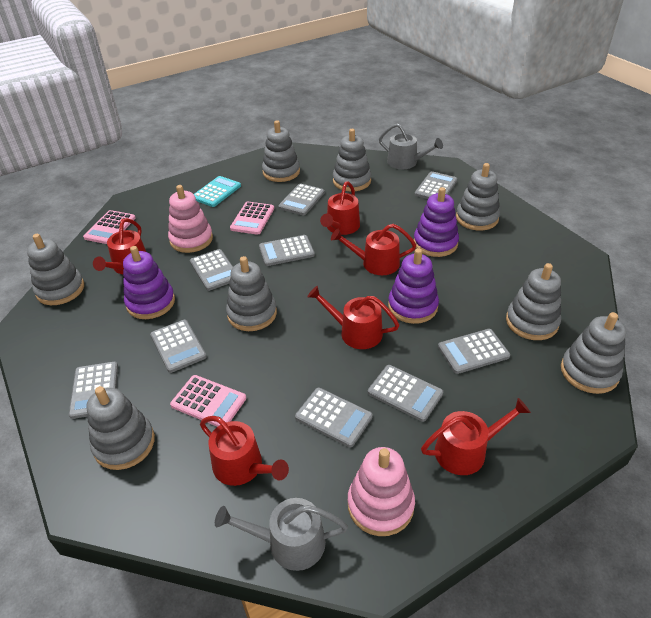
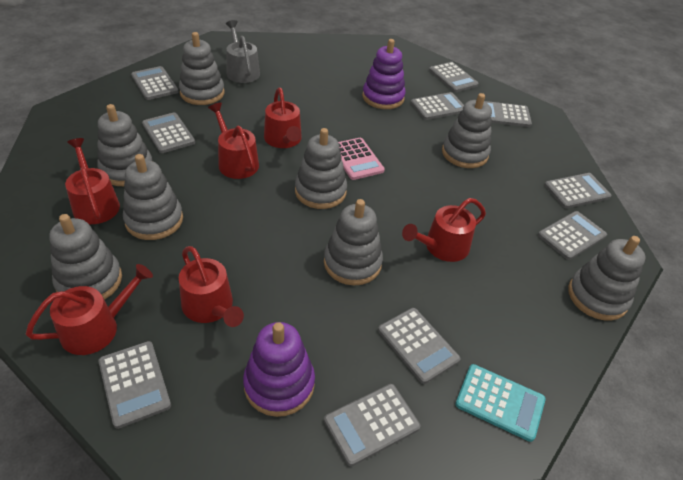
grey calculator: [69,362,118,419] [150,320,206,373] [190,249,233,291] [259,235,315,266] [278,183,325,215] [295,388,373,447] [368,365,443,422] [415,171,457,199] [438,329,510,374] = 9 -> [98,341,171,429] [131,66,179,100] [142,112,195,153] [324,384,421,466] [378,308,461,384] [411,92,464,120] [429,62,479,92] [484,101,532,127] [538,211,607,260] [544,173,612,209] = 10
grey watering can: [215,498,348,571] [379,123,443,169] = 2 -> [226,20,260,83] = 1
pink calculator: [83,210,136,244] [170,375,246,427] [230,202,274,235] = 3 -> [338,138,385,180] = 1
pink stacking toy: [168,185,213,253] [348,447,415,536] = 2 -> none = 0
purple stacking toy: [123,246,175,319] [388,248,439,324] [414,187,459,257] = 3 -> [243,322,315,417] [362,39,406,109] = 2

